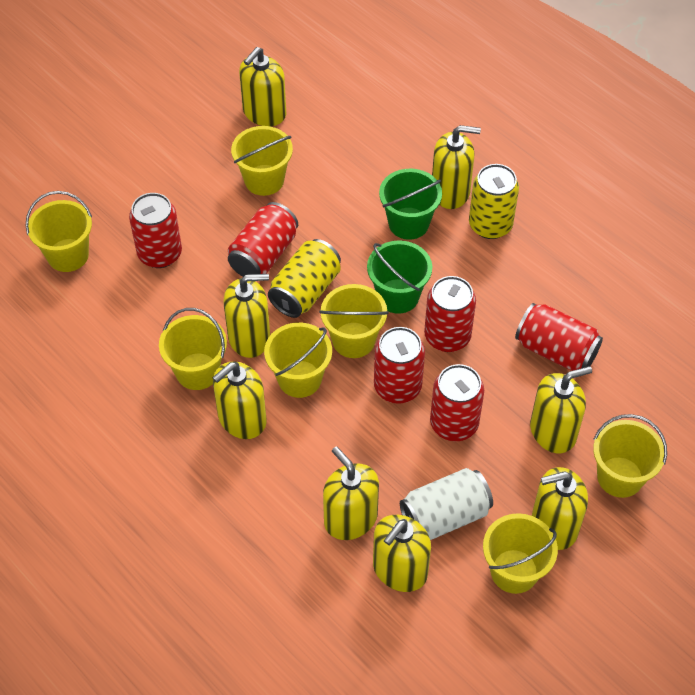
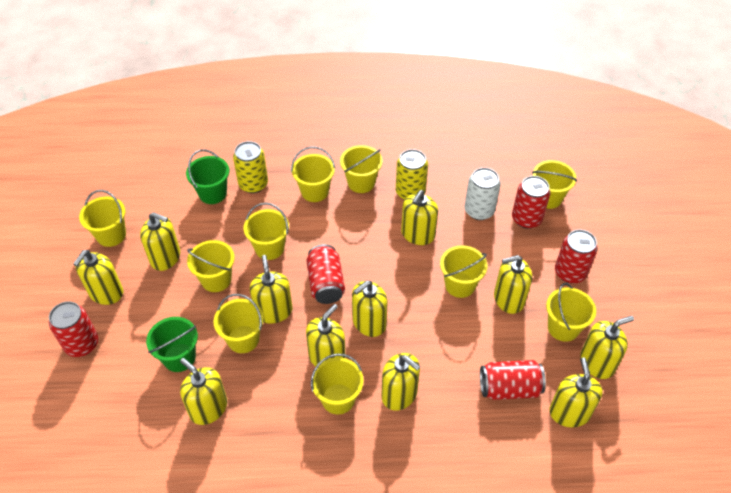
red can: [129,193,182,268] [228,202,298,277] [374,327,425,404] [424,276,476,352] [430,364,484,441] [515,303,603,371] = 6 -> [49,301,98,357] [306,244,345,304] [480,360,546,400] [512,176,550,229] [555,229,598,284] = 5
yellow bucket: [26,191,92,272] [159,308,227,390] [231,126,293,196] [264,323,332,398] [319,284,389,358] [483,513,558,594] [593,414,667,498] = 7 -> [79,190,126,247] [187,240,235,292] [214,294,264,353] [244,203,289,260] [291,146,335,202] [311,354,364,415] [340,145,383,193] [440,245,487,298] [532,160,577,209] [546,283,596,342] = 10
yellow soap dispenser: [212,361,267,439] [224,274,270,358] [239,47,286,126] [323,446,379,540] [373,515,431,592] [432,125,481,209] [530,366,592,453] [532,467,588,550] = 8 -> [73,250,123,305] [140,212,180,271] [180,358,227,425] [250,255,292,324] [306,304,346,367] [352,281,387,337] [382,353,420,411] [401,190,438,245] [494,255,532,314] [549,357,603,428] [580,316,634,379] = 11

